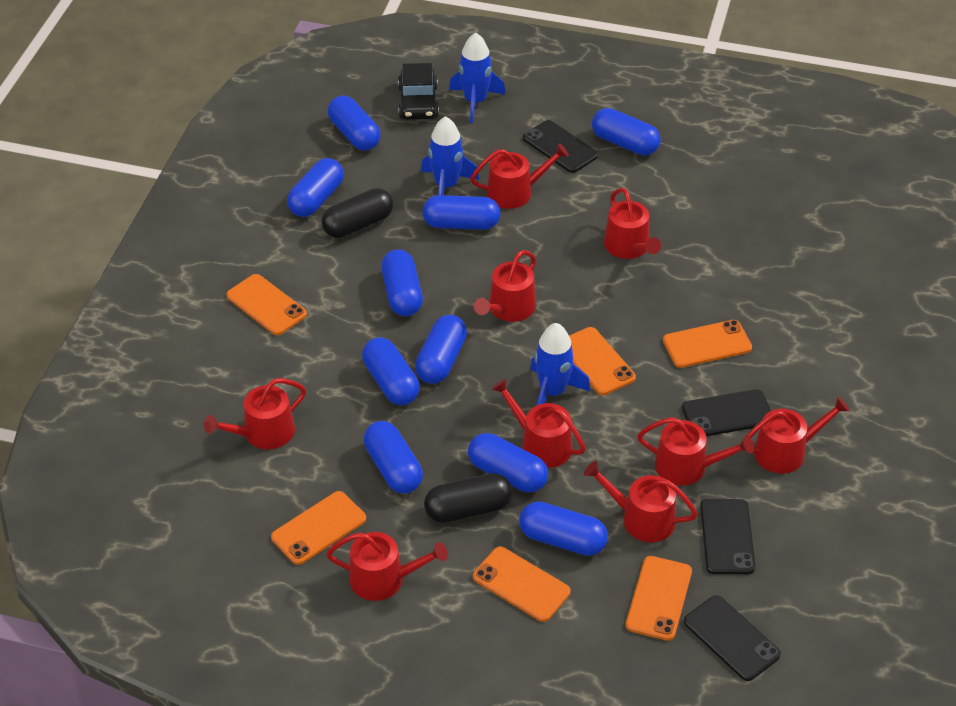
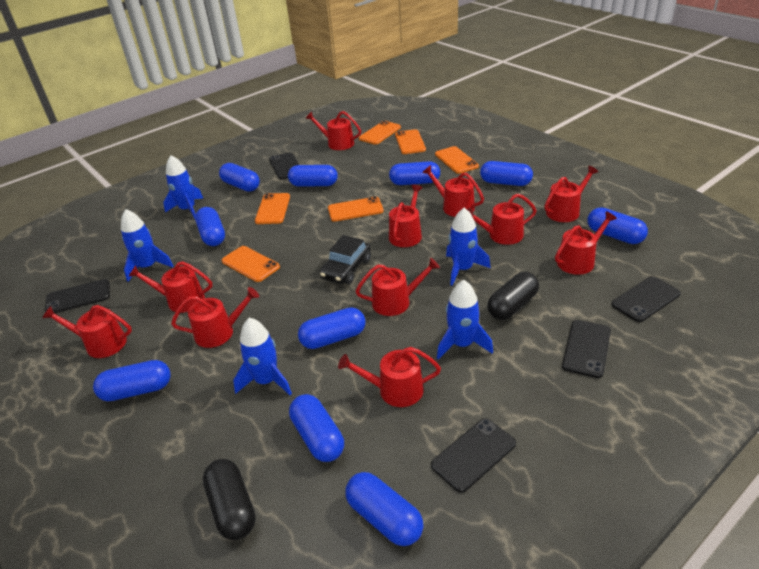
black phone: [523,120,598,173] [682,389,771,436] [684,595,781,681] [700,499,756,574] = 4 -> [45,279,110,313] [269,152,299,180] [431,418,516,493] [562,320,611,378] [611,276,681,322] = 5
blue rocket: [421,116,479,195] [449,32,506,123] [530,323,591,405] = 3 -> [121,209,174,282] [163,155,204,219] [233,318,292,395] [437,280,493,360] [446,208,491,286] = 5
red watering can: [204,378,306,449] [326,532,448,601] [470,143,569,209] [474,250,536,322] [491,378,586,468] [584,461,698,542] [604,188,661,259] [637,417,754,485] [747,397,850,473] = 9 -> [42,305,132,358] [128,261,213,313] [171,287,259,348] [306,111,361,150] [338,347,441,407] [356,258,440,316] [389,185,423,247] [422,165,484,217] [467,194,537,245] [544,166,598,222] [555,211,617,275] = 11

